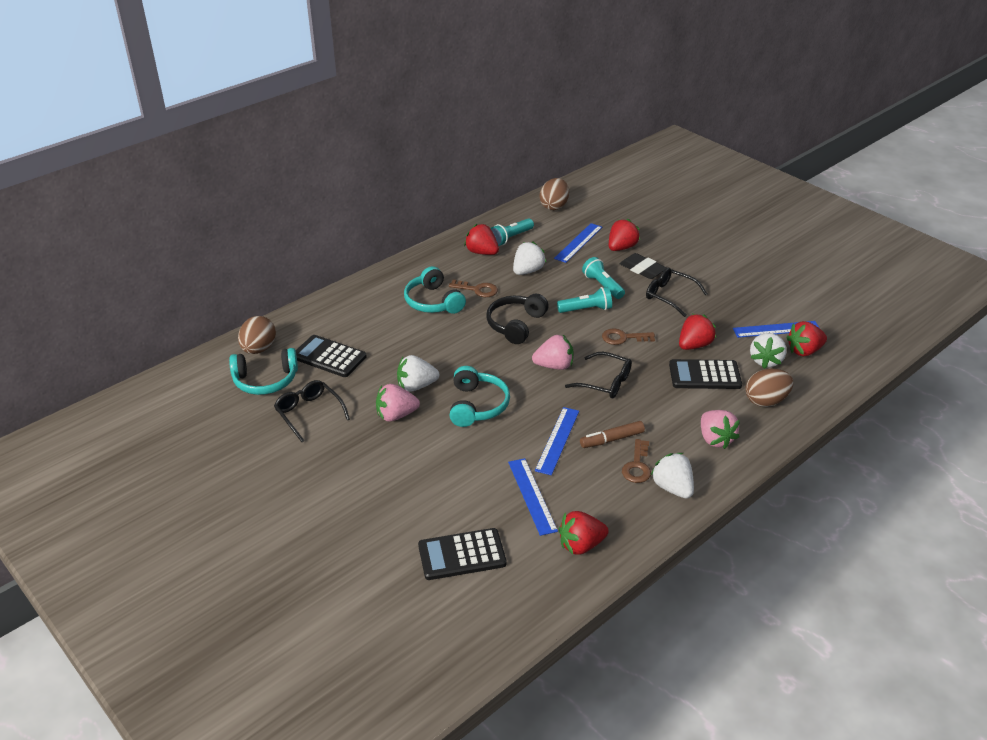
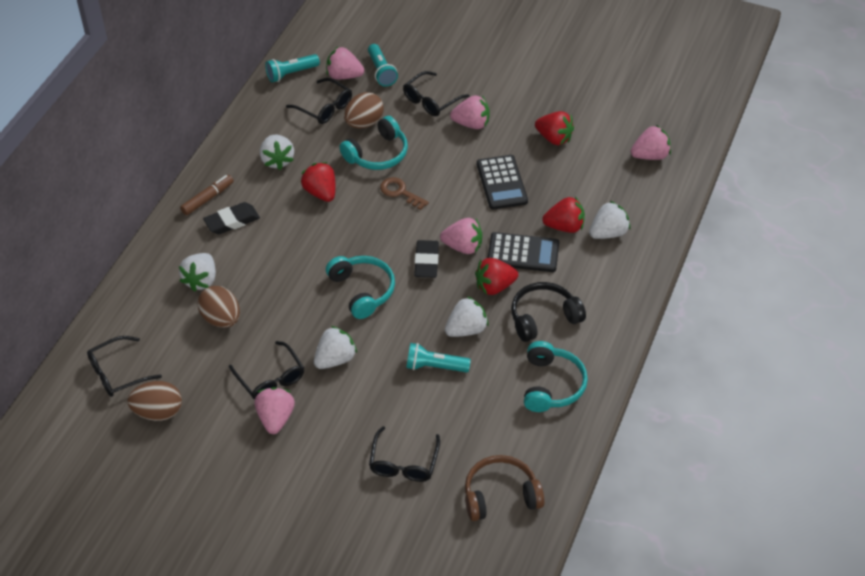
black calculator: [296,335,367,377] [418,528,507,580] [669,359,742,389] = 3 -> [477,155,528,210] [488,232,559,272] = 2
black eraser: [619,253,667,279] = 1 -> [203,202,260,235] [414,240,439,278] = 2
black glasses: [274,380,350,442] [565,352,632,398] [646,268,708,317] = 3 -> [87,336,162,397] [229,341,304,400] [286,78,352,124] [369,426,440,482] [403,71,470,116] = 5
blue ruler: [508,458,558,536] [535,407,579,475] [554,223,602,263] [733,321,819,338] = 4 -> none = 0
brown headphones: none = 0 -> [465,455,545,521] = 1
brown key: [449,279,498,297] [602,328,655,345] [622,439,651,483] = 3 -> [380,177,429,210] = 1
pink strawberry: [376,384,420,422] [532,335,573,370] [701,410,740,449] = 3 -> [255,387,295,434] [326,47,364,79] [440,218,482,254] [450,95,490,129] [631,125,671,160] = 5
red strawberry: [464,224,499,255] [559,511,609,555] [609,219,640,251] [679,314,716,350] [786,321,827,356] = 5 -> [301,162,335,202] [475,258,518,295] [535,111,574,145] [542,197,585,233] = 4
white strawberry: [397,355,439,392] [513,241,546,275] [650,453,694,499] [750,333,787,369] = 4 -> [179,253,216,292] [260,135,294,170] [314,326,357,369] [445,296,489,337] [589,201,630,239] = 5

